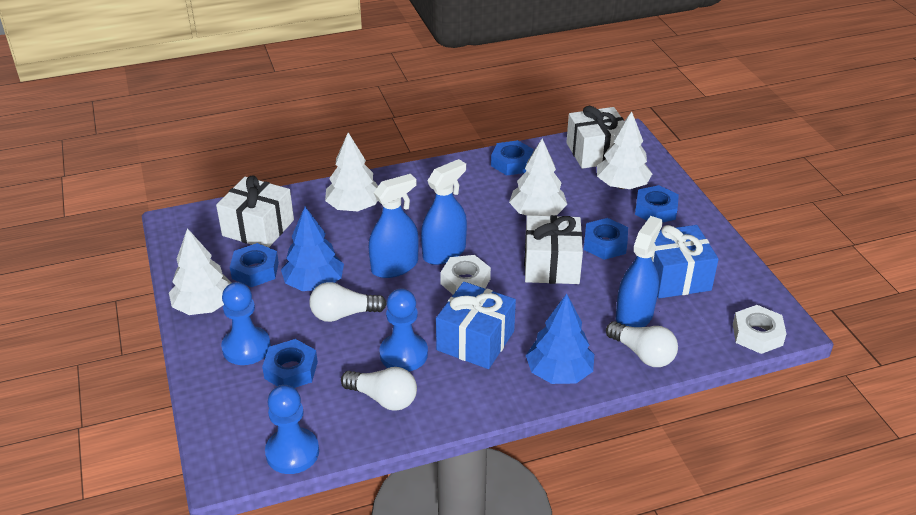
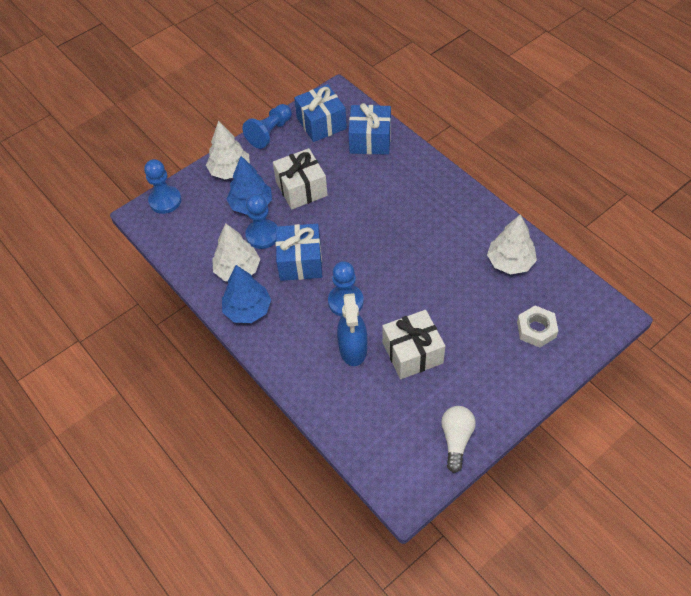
blue gift: [436,282,516,369] [651,225,719,298] = 2 -> [276,224,322,281] [294,84,347,142] [348,103,391,155] = 3
blue nut: [230,243,279,287] [262,339,318,388] [491,140,534,175] [584,218,628,260] [635,185,679,222] = 5 -> none = 0
blue pawn: [221,282,271,365] [265,385,319,474] [380,289,428,371] = 3 -> [144,159,182,214] [242,104,292,149] [245,194,278,249] [328,261,364,316] = 4
blue spray bottle: [369,174,419,278] [421,159,467,265] [616,216,663,327] = 3 -> [337,293,367,366] = 1
white gift: [216,175,294,248] [524,215,583,284] [566,106,624,169] = 3 -> [273,148,328,210] [382,310,445,379] = 2
white light bulb: [309,282,387,322] [341,367,417,411] [606,321,678,367] = 3 -> [441,406,476,473] = 1
white nut: [440,255,491,294] [733,305,786,354] = 2 -> [517,306,558,348] = 1
white tree: [169,228,231,315] [325,133,378,212] [509,139,567,216] [597,111,652,189] = 4 -> [206,121,250,179] [212,223,260,281] [487,214,537,274] = 3

